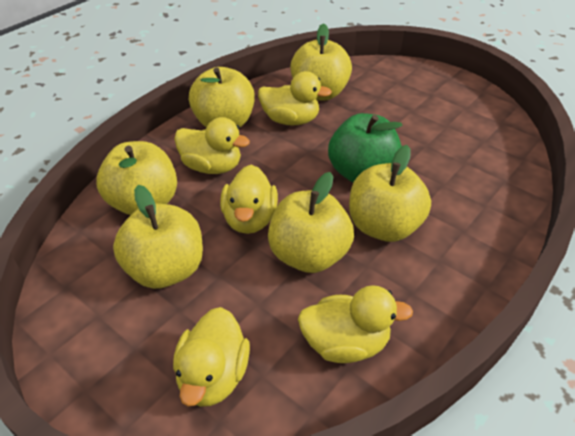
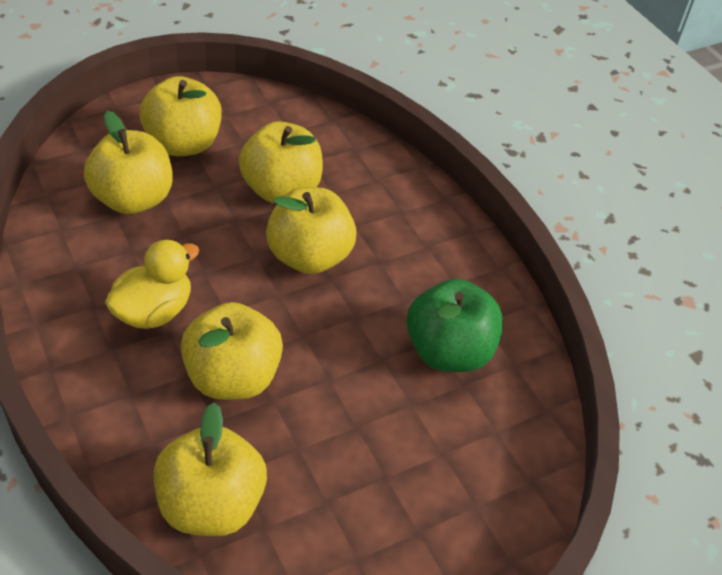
yellow duck: [173,307,250,407] [174,117,250,174] [220,165,278,234] [258,71,332,125] [298,285,413,363] = 5 -> [105,239,199,329] = 1

